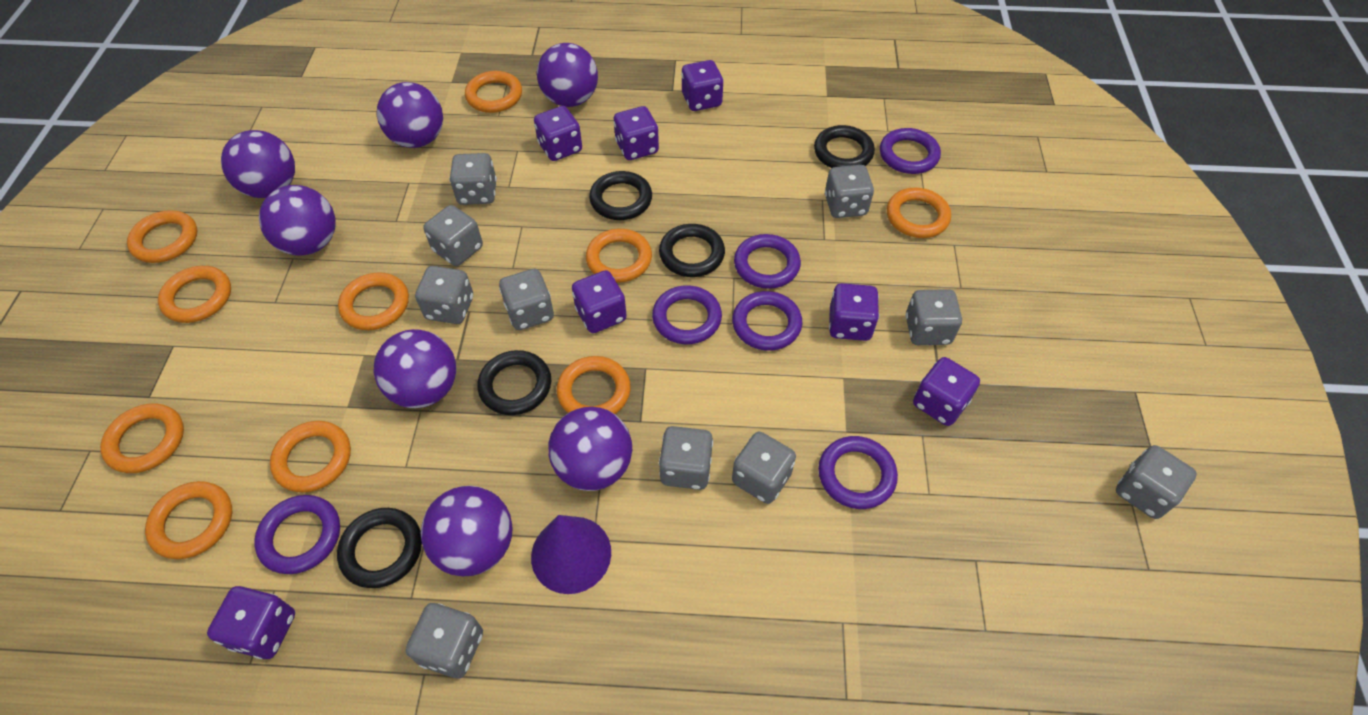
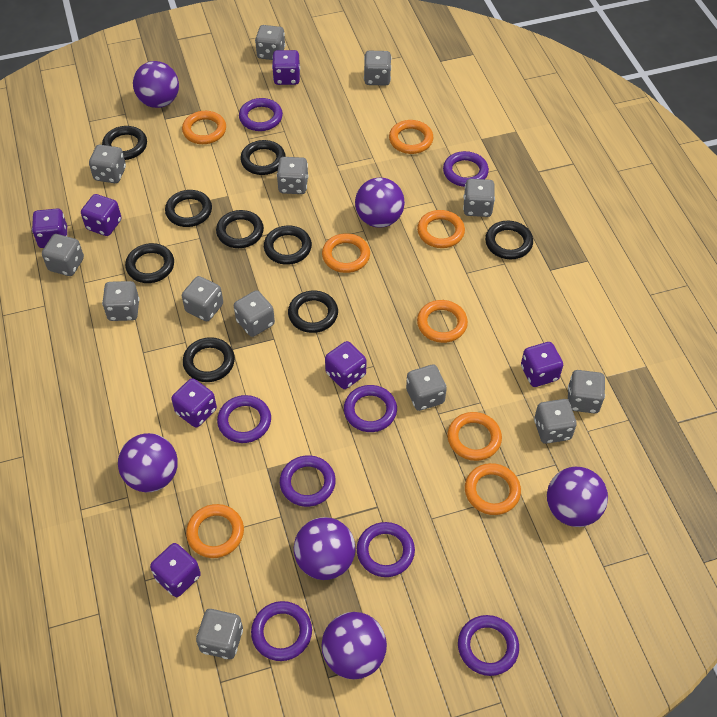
black ring: [337,508,422,588] [477,350,551,415] [589,171,652,220] [659,224,725,277] [814,125,875,168] = 5 -> [102,126,147,160] [125,243,174,283] [165,190,212,227] [183,337,235,382] [216,210,264,248] [240,140,286,175] [264,226,312,265] [288,291,338,333] [485,221,533,259] = 9
grey dice: [406,603,483,678] [415,266,473,324] [423,205,483,266] [450,153,497,205] [499,269,554,330] [659,426,713,490] [732,432,796,504] [825,165,874,218] [906,289,962,345] [1116,445,1197,519] = 10 -> [42,234,84,276] [89,145,126,183] [102,281,140,321] [182,276,223,321] [196,609,243,659] [234,290,275,337] [255,25,285,60] [277,157,308,194] [364,51,392,86] [406,364,447,411] [463,179,495,217] [534,399,577,444] [568,370,605,414] = 13
orange ring: [100,403,184,473] [127,210,197,263] [145,481,232,559] [158,266,231,323] [270,421,351,492] [338,272,409,330] [465,71,522,113] [557,356,631,414] [586,229,652,283] [887,188,951,238] = 10 -> [182,111,226,144] [186,504,244,558] [322,233,370,273] [389,120,433,154] [417,210,465,248] [417,300,468,343] [447,412,502,461] [465,463,521,515] = 8
purple ball: [221,130,295,198] [259,185,336,256] [374,329,456,408] [377,82,443,148] [421,486,513,576] [537,43,598,107] [548,407,632,491] = 7 -> [118,433,178,492] [133,61,179,108] [294,517,356,580] [321,612,387,679] [355,178,405,228] [547,467,608,527] = 6
purple cone: [531,515,611,594] = 1 -> none = 0
purple ring: [254,495,340,574] [652,285,722,344] [732,291,802,351] [734,234,801,289] [818,436,898,509] [880,128,941,174] = 6 -> [217,395,271,443] [239,98,283,131] [251,601,312,661] [280,455,336,507] [344,385,397,432] [357,522,415,577] [443,151,489,187] [458,615,519,676] = 8

